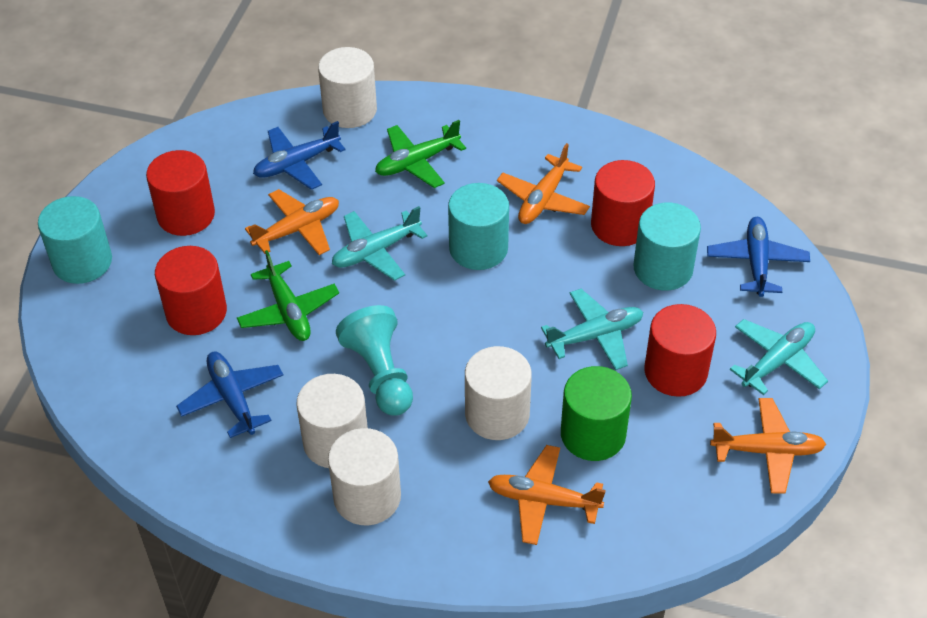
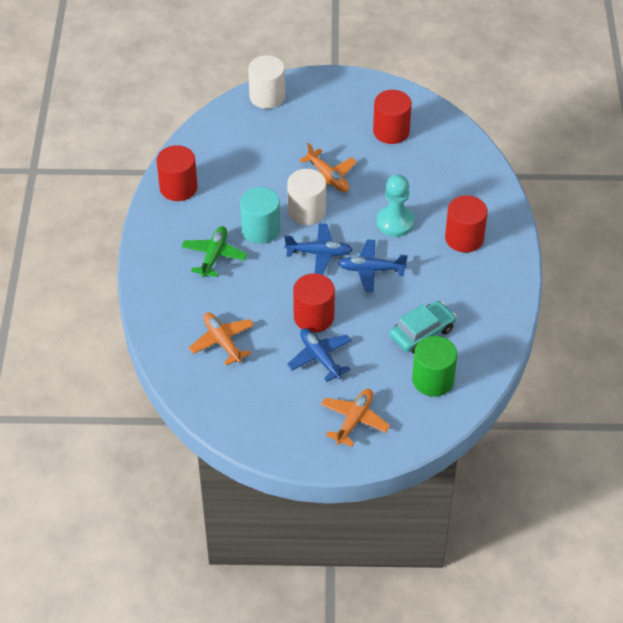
green plane: [237,250,339,341] [375,120,466,188] = 2 -> [181,226,248,278] = 1
orange plane: [245,189,339,255] [488,445,606,545] [497,143,590,224] [710,398,826,494] = 4 -> [189,312,254,366] [300,143,357,192] [321,389,390,447] = 3
turquoise car: none = 0 -> [390,301,456,354] = 1
turquoise cylinder: [38,196,112,284] [448,183,509,270] [633,203,701,291] = 3 -> [240,187,280,244] = 1
turquoise plane: [332,206,427,281] [541,289,643,370] [730,319,828,395] = 3 -> none = 0
white cylinder: [297,374,368,468] [318,47,377,128] [328,428,401,525] [465,346,532,440] = 4 -> [248,55,285,109] [287,169,326,225] = 2

